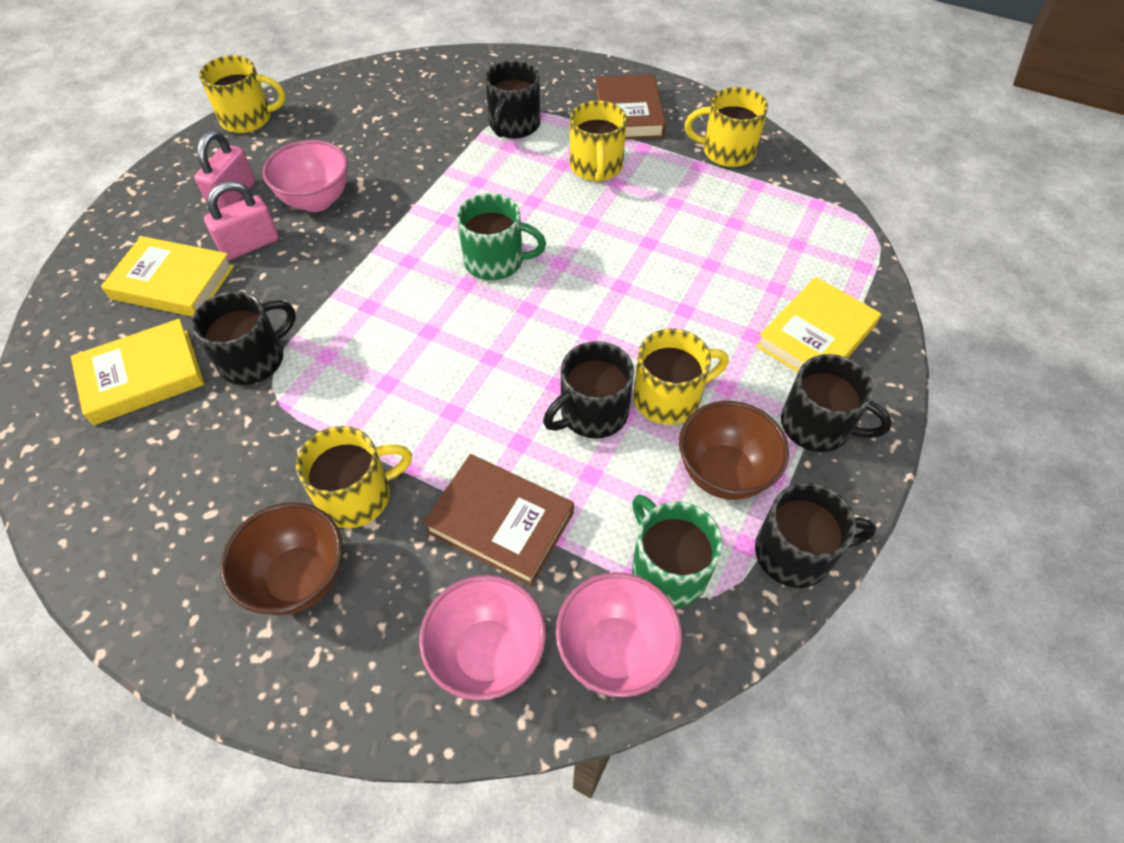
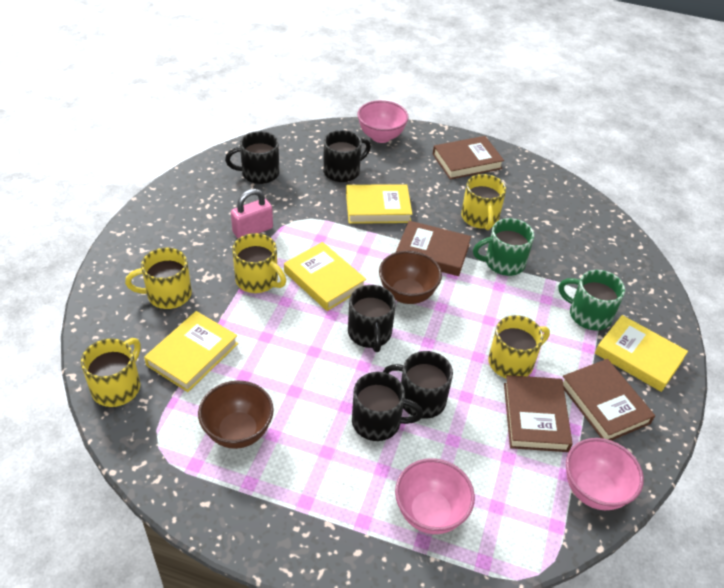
brown book: [423,454,574,586] [595,74,666,139] = 2 -> [396,221,471,276] [433,136,504,180] [504,375,573,452] [563,359,655,441] = 4
pink padlock: [194,130,255,209] [204,181,279,260] = 2 -> [231,189,273,239] = 1
yellow book: [71,319,204,425] [101,236,234,317] [756,277,881,373] = 3 -> [144,311,238,392] [284,242,366,311] [346,184,412,224] [595,315,688,392] = 4

